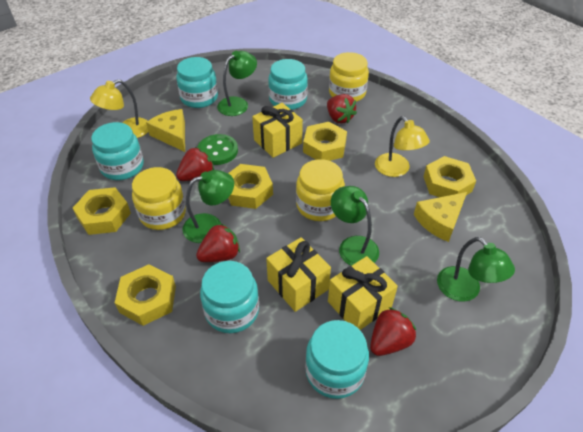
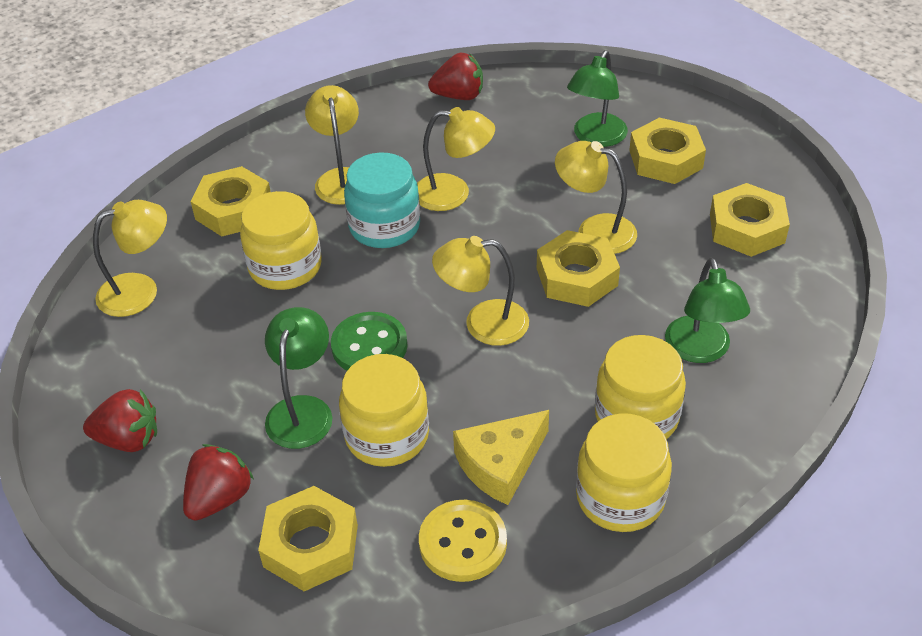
green lamp: [182,170,234,243] [217,51,257,116] [331,186,379,266] [437,237,515,302] = 4 -> [265,307,333,449] [567,50,628,147] [665,258,750,363] = 3
red strawberry: [176,147,214,181] [196,223,240,262] [327,94,357,124] [370,307,416,356] = 4 -> [83,389,157,452] [183,444,254,521] [428,53,483,100] = 3
turquoise jar: [91,122,144,180] [176,57,218,108] [200,261,259,333] [268,59,308,110] [305,320,369,399] = 5 -> [344,152,420,248] = 1
yellow button: none = 0 -> [419,500,507,582] = 1
yellow cheese: [146,109,185,152] [414,192,467,242] = 2 -> [453,410,549,505] = 1
yellow gift: [252,103,303,158] [266,237,331,312] [328,256,398,330] = 3 -> none = 0
yellow jar: [132,167,186,230] [296,159,345,221] [329,52,369,102] = 3 -> [240,191,322,290] [339,354,429,467] [576,414,672,532] [595,335,686,439] = 4
yellow lamp: [90,79,148,138] [375,116,430,177] = 2 -> [93,200,167,317] [305,85,359,205] [417,107,495,211] [432,236,529,346] [555,141,637,254] = 5

